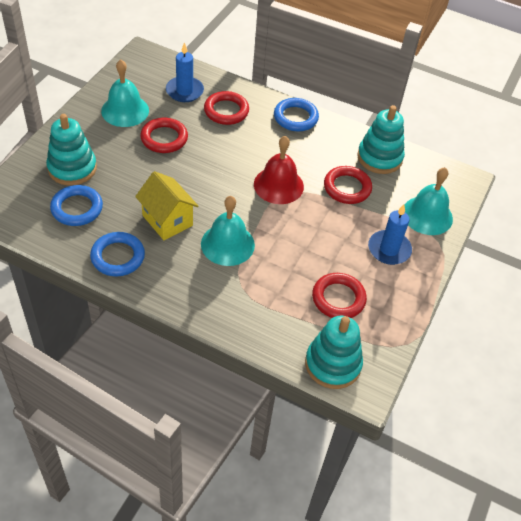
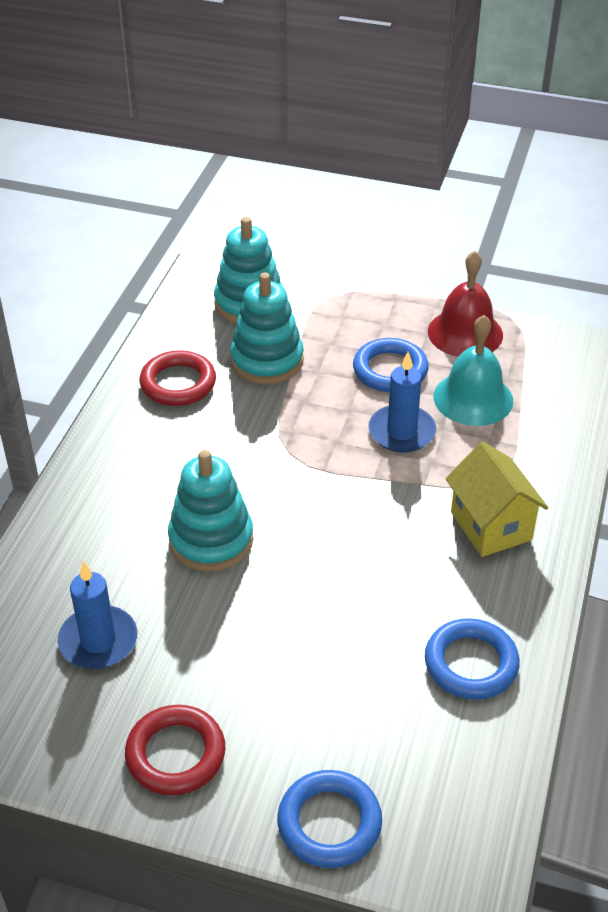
red ring: [140,118,188,153] [204,91,249,125] [312,273,367,318] [324,166,372,204] = 4 -> [125,705,225,795] [139,350,216,406] = 2
turquoise bell: [101,59,149,127] [201,196,255,266] [405,167,453,235] = 3 -> [434,315,513,426] = 1

